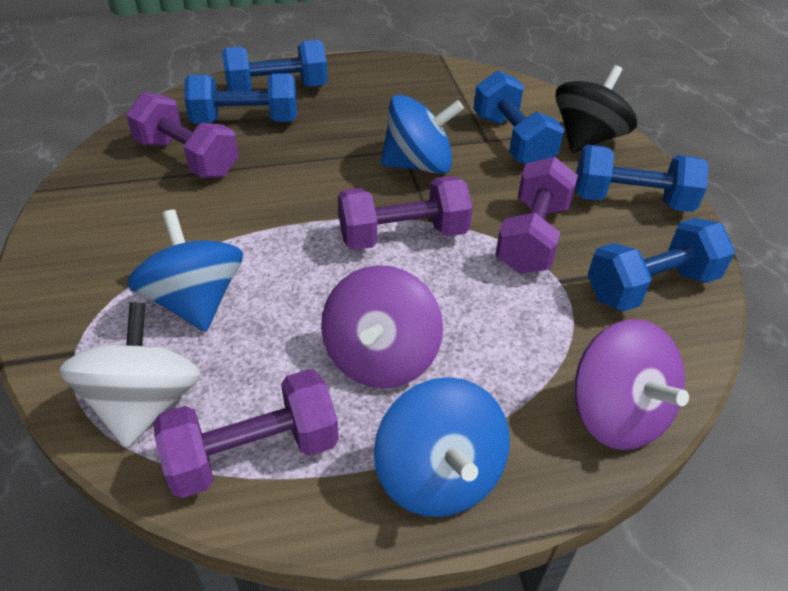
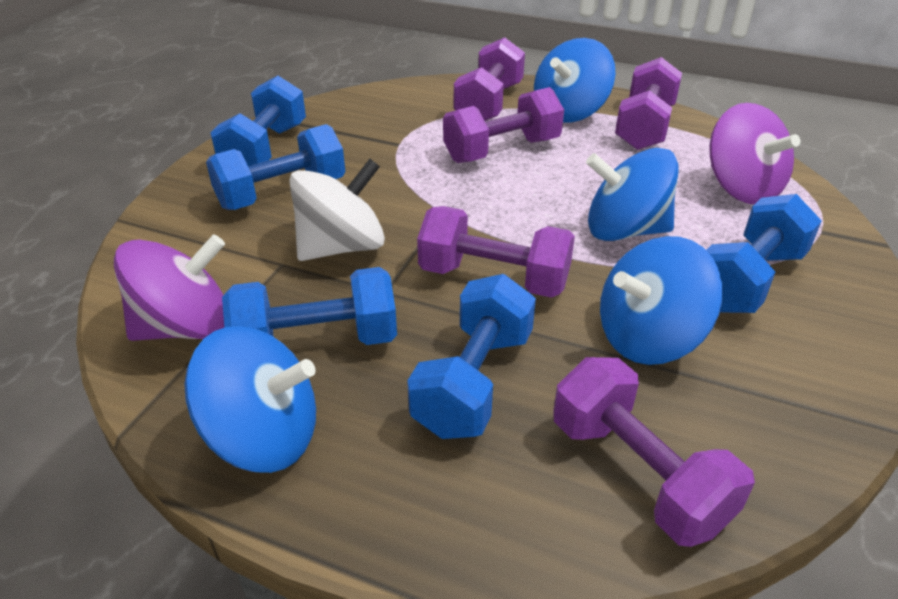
black spinning top: [555,65,637,153] = 1 -> none = 0
blue spinning top: [127,209,243,332] [374,377,510,517] [381,94,464,174] = 3 -> [184,326,316,473] [534,38,615,123] [586,148,679,241] [600,236,723,365] = 4
purple dumbbell: [126,92,239,178] [154,369,339,498] [338,176,473,250] [495,157,578,274] = 4 -> [417,206,575,298] [443,87,564,163] [454,37,525,121] [553,357,755,547] [615,57,682,150] = 5

